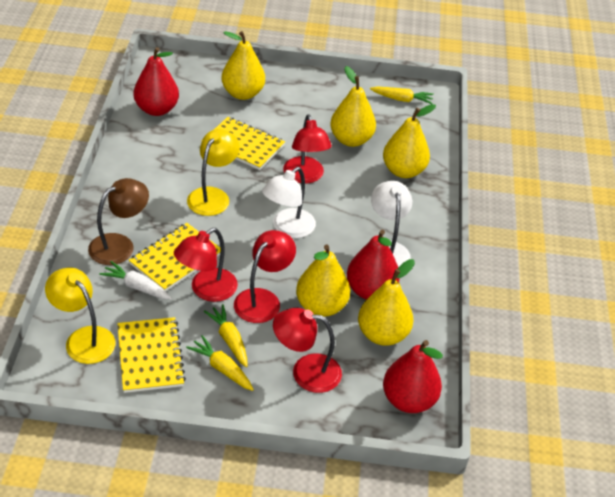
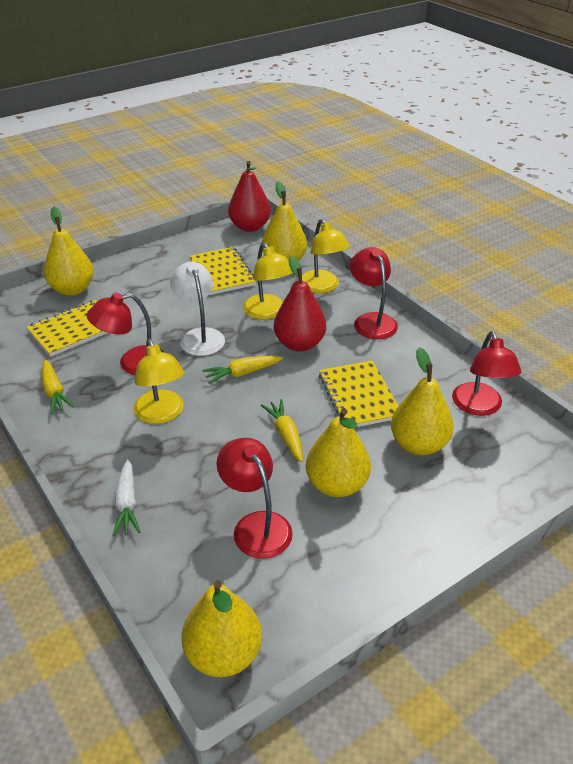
brown lamp: [88,178,149,265] = 1 -> none = 0
red pear: [133,47,179,116] [347,230,400,300] [383,340,443,413] = 3 -> [228,161,271,232] [274,256,326,352] = 2
white lamp: [262,167,316,238] [371,181,412,268] = 2 -> [170,262,225,356] = 1
yellow lamp: [45,268,115,364] [187,129,240,216] = 2 -> [134,339,185,424] [243,243,293,320] [298,219,350,293] = 3

